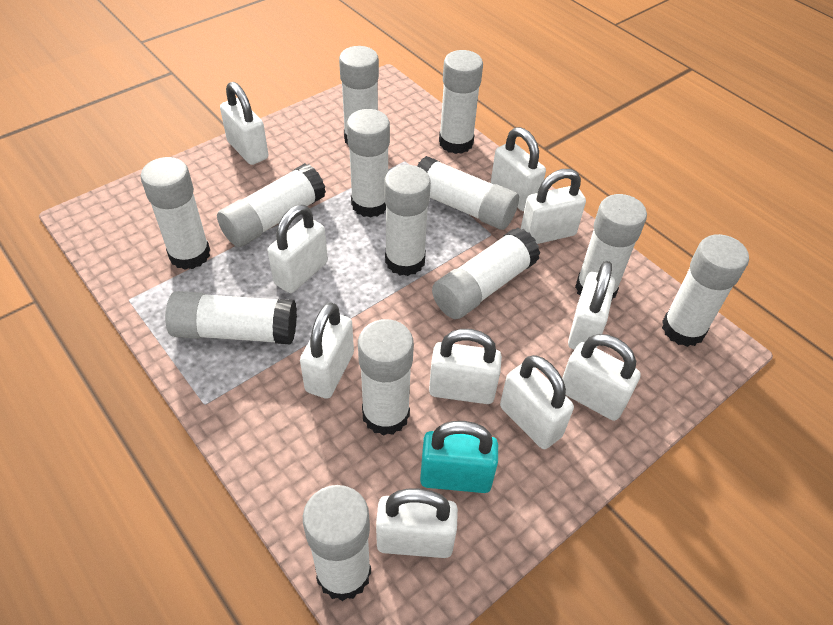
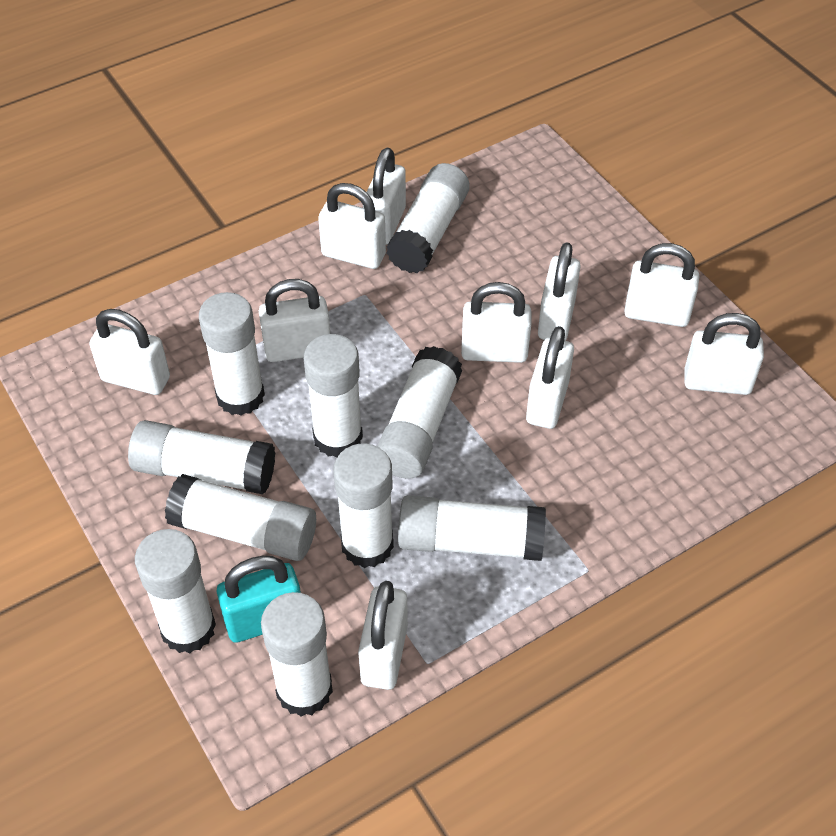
white glue stick: [140,157,210,270] [165,291,297,344] [217,163,326,247] [303,485,371,601] [339,46,379,147] [347,109,390,218] [358,319,414,436] [384,165,431,276] [418,156,519,230] [432,228,540,319] [439,50,483,154] [575,194,647,302] [662,234,749,347] = 13 -> [128,420,275,494] [135,529,216,653] [165,474,316,561] [199,292,265,416] [261,592,333,716] [304,334,363,458] [334,443,394,568] [377,346,462,479] [386,163,470,273] [398,495,546,561] = 10

